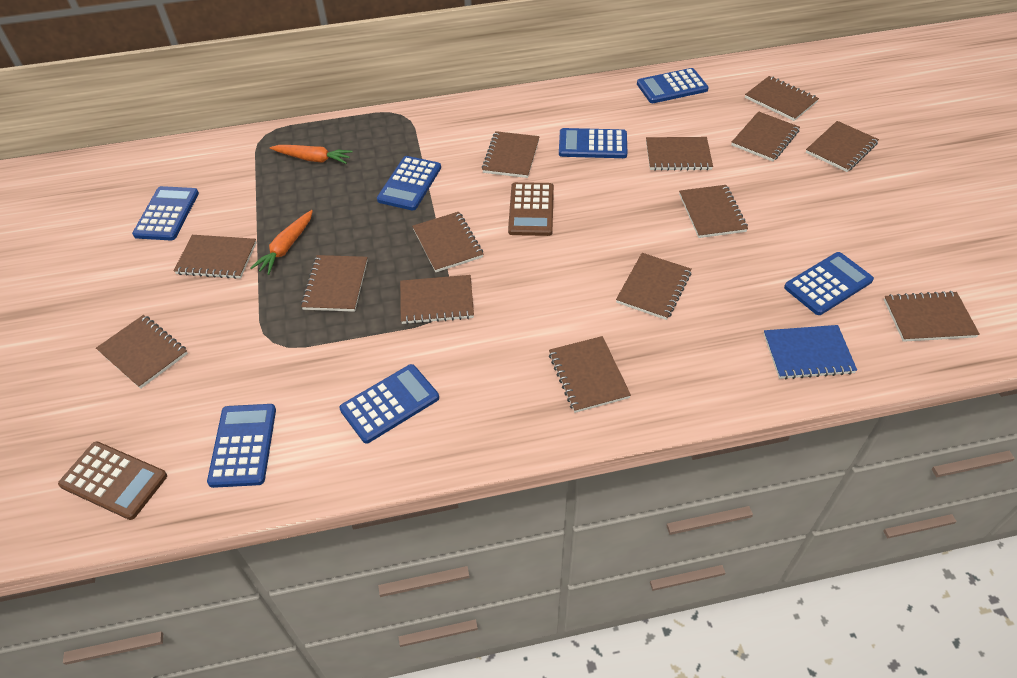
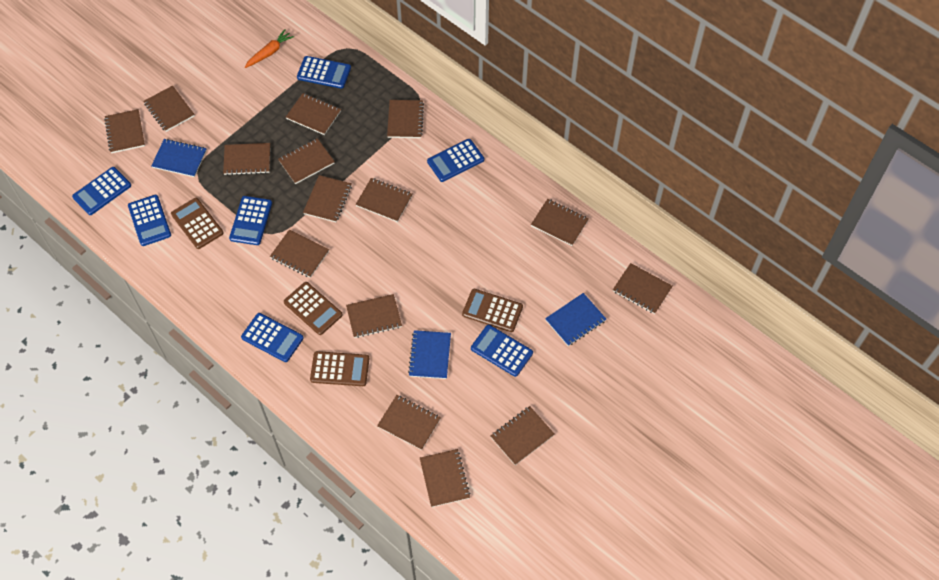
blue notebook: [764,325,857,379] = 1 -> [151,139,207,177] [408,330,451,379] [545,293,606,346] = 3
brown calculator: [58,441,167,520] [508,182,554,236] = 2 -> [171,198,224,249] [284,282,343,335] [310,351,369,386] [462,289,523,332] = 4
brown notebook: [96,315,188,389] [174,235,257,279] [301,255,368,312] [400,275,474,324] [412,212,483,272] [482,131,540,178] [549,336,631,413] [616,253,692,320] [646,137,713,171] [679,185,748,238] [731,111,800,162] [745,76,819,121] [806,121,879,172] [884,291,980,342] = 14 -> [104,109,145,153] [143,86,195,132] [223,143,270,175] [270,230,329,278] [278,138,335,184] [286,93,341,135] [303,175,352,222] [346,294,402,338] [355,178,412,222] [377,395,441,450] [387,100,424,138] [420,449,471,507] [491,406,555,465] [531,199,589,246] [613,263,673,314] = 15
orange carrot: [250,210,313,275] [270,145,353,164] = 2 -> [245,30,294,68] = 1

